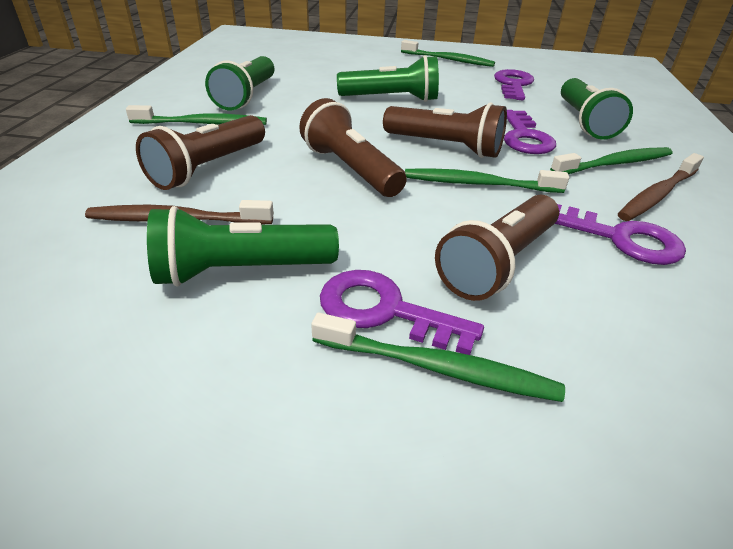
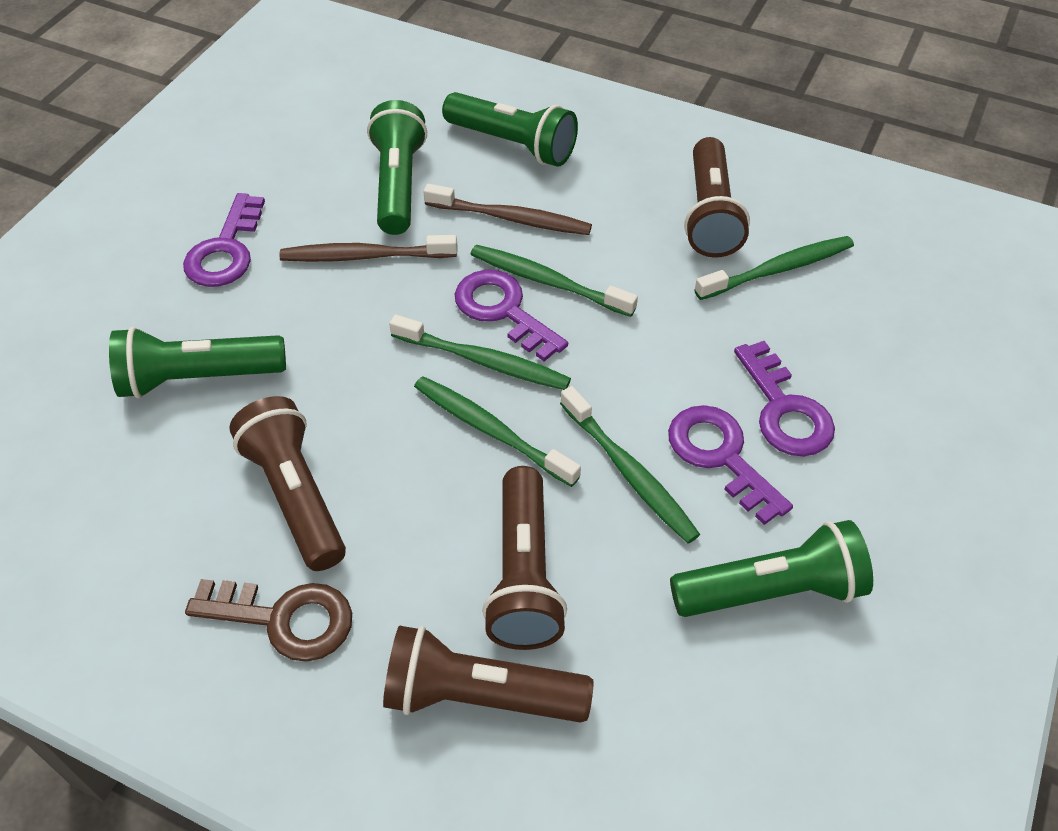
brown key: none = 0 -> [185,579,352,662] = 1

